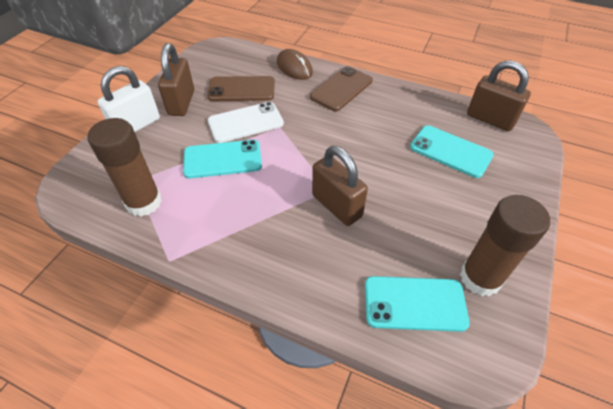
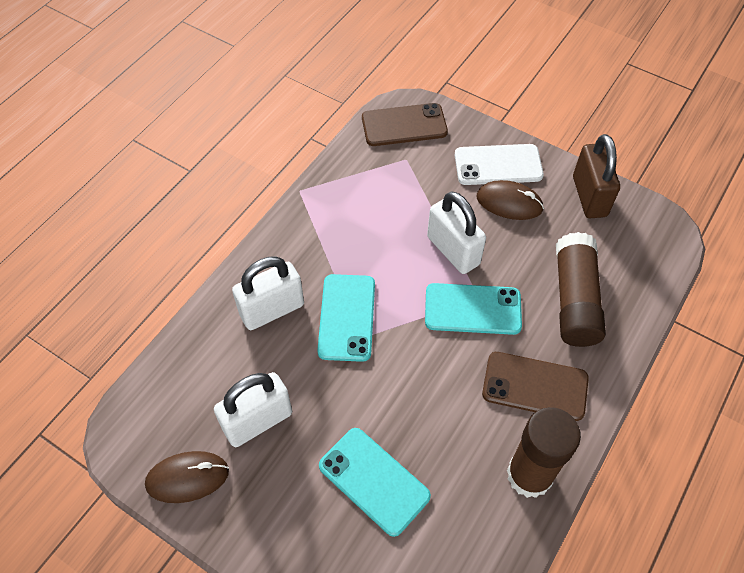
brown mouse: [277,49,313,80] = 1 -> [145,451,229,503] [477,180,544,220] = 2
brown padlock: [158,43,194,116] [312,146,368,226] [467,60,531,131] = 3 -> [573,134,620,218] = 1
white padlock: [97,66,160,132] = 1 -> [214,372,292,447] [232,256,304,330] [427,191,486,274] = 3

